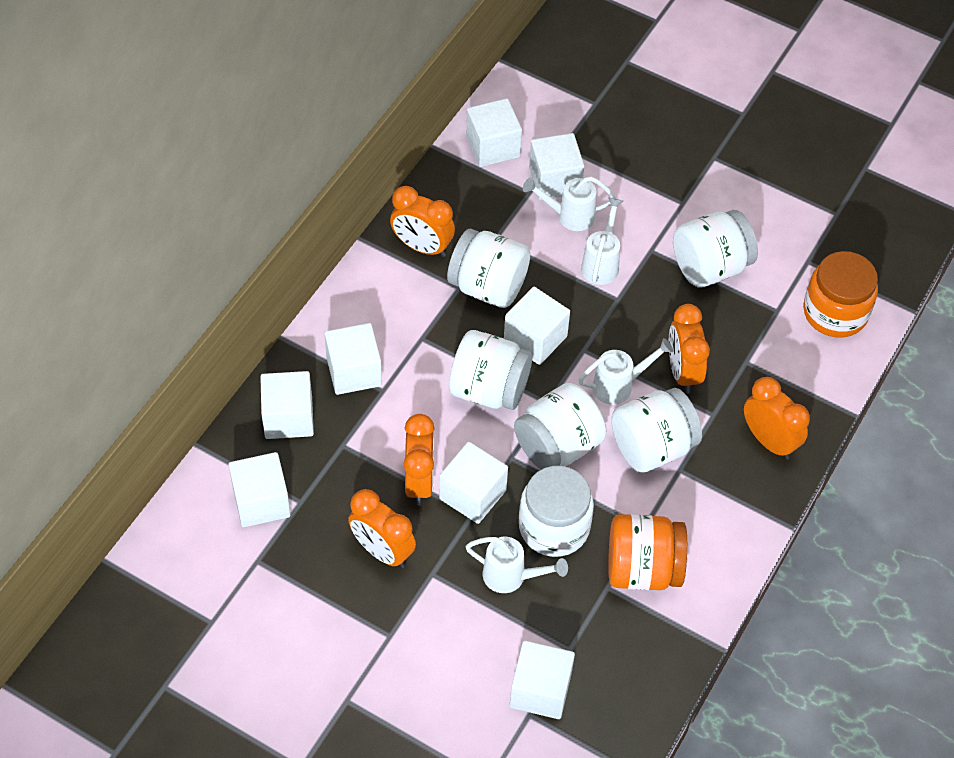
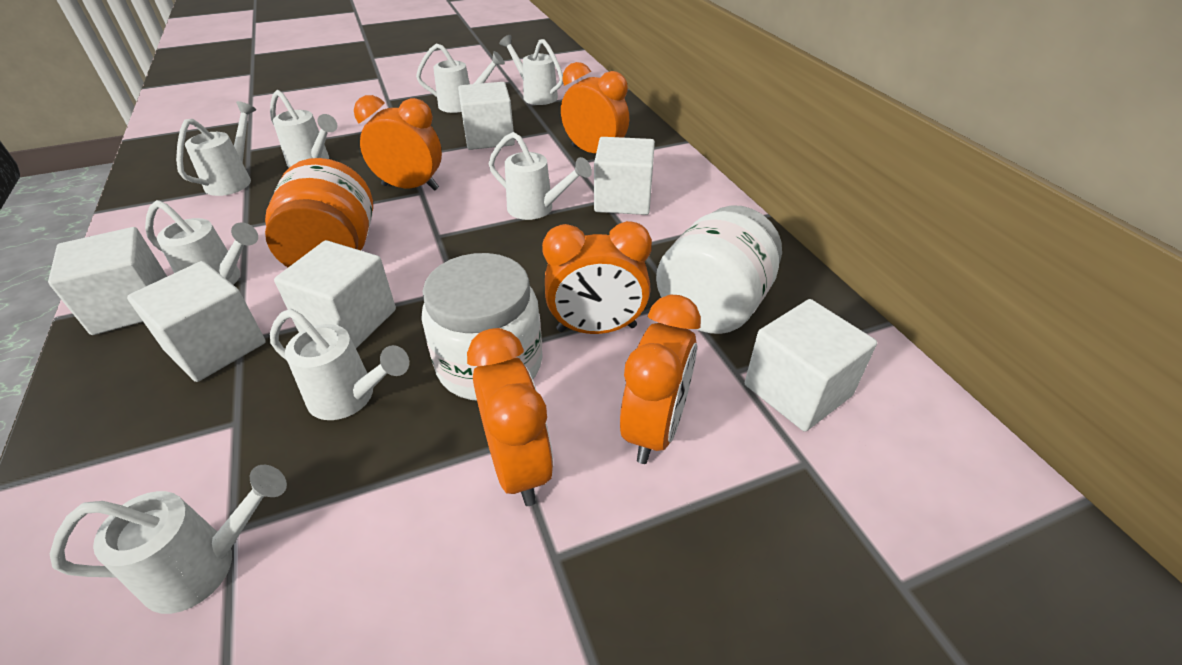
orange jar: [608,514,687,590] [803,251,878,338] = 2 -> [265,158,373,267] = 1
white cube: [228,452,291,527] [260,371,314,439] [325,323,382,395] [439,442,508,524] [466,98,522,167] [504,287,570,365] [510,641,575,719] [529,133,584,200] = 8 -> [48,227,167,335] [127,261,266,382] [274,240,396,348] [458,82,515,150] [594,137,655,215] [745,299,877,432] = 6
white jar: [447,229,530,308] [449,330,532,410] [514,383,606,470] [519,466,594,557] [611,388,702,473] [673,210,758,288] = 6 -> [422,253,543,400] [656,205,782,334] = 2
white watering can: [465,537,568,593] [523,177,616,231] [578,338,673,405] [581,197,623,285] = 4 -> [50,465,287,614] [145,200,258,285] [176,101,256,196] [270,90,337,167] [270,309,409,420] [416,43,505,113] [489,132,592,220] [499,35,563,105] = 8

